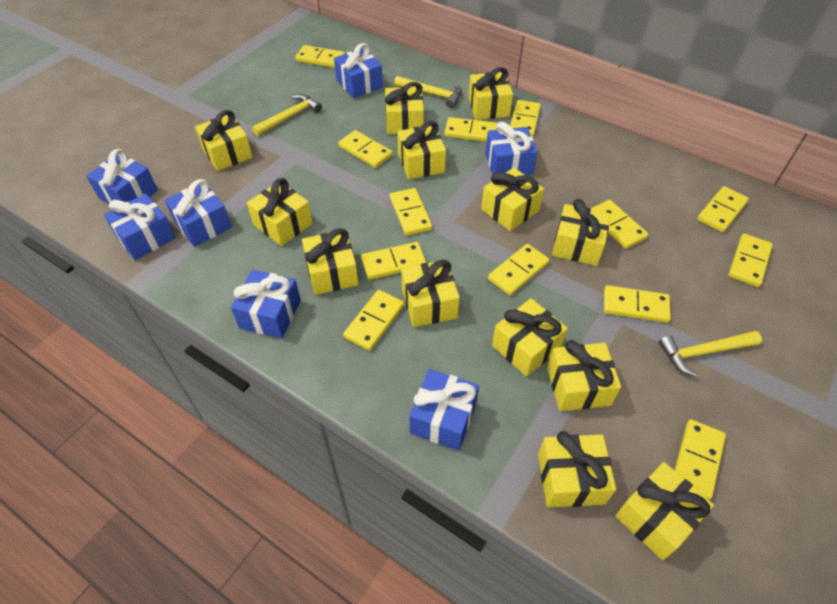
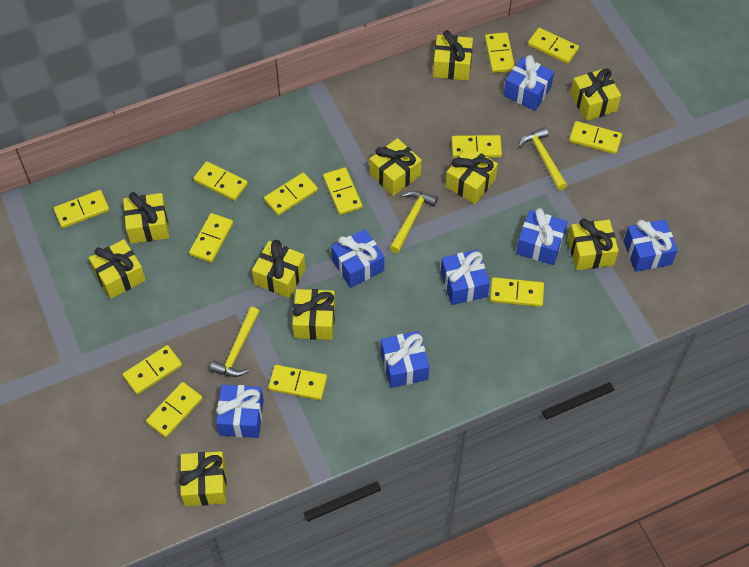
yellow gift: [195,110,253,171] [247,178,313,246] [302,228,359,295] [385,82,424,134] [397,121,446,179] [401,260,460,327] [468,67,513,120] [481,168,544,231] [492,298,568,377] [538,431,616,507] [547,340,621,411] [552,199,610,266] [615,462,714,560] = 13 -> [89,239,146,299] [123,192,169,244] [179,451,227,506] [252,240,306,298] [292,289,335,340] [369,138,422,196] [433,30,473,81] [445,147,498,204] [568,218,619,270] [571,68,621,121] = 10

